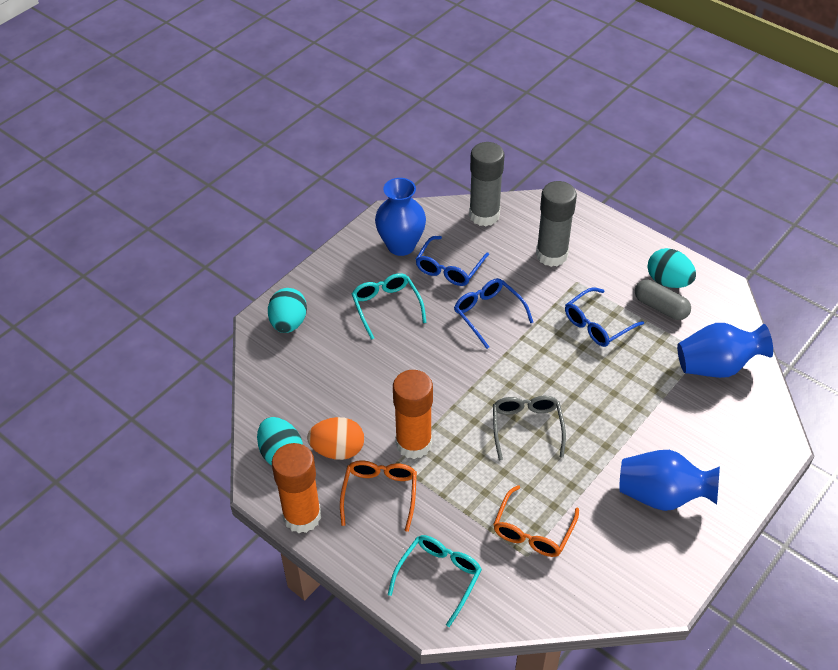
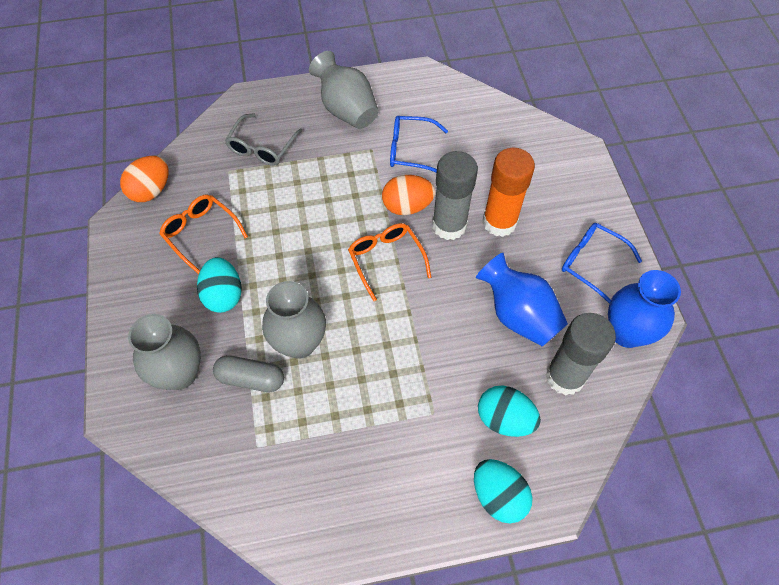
blue glasses: [415,236,489,286] [454,278,533,349] [565,287,644,347] = 3 -> [390,116,448,173] [562,223,642,304] = 2
blue vase: [375,178,426,256] [619,450,720,511] [677,323,773,378] = 3 -> [476,253,568,347] [608,270,681,348] = 2
grey vase: none = 0 -> [128,314,201,390] [262,281,326,359] [309,51,379,129] = 3
orange egg: [307,417,364,460] = 1 -> [120,156,169,202] [382,175,435,215] = 2
orange glue stick: [272,443,321,533] [393,370,433,459] = 2 -> [483,148,535,237] = 1
turquoise glasses: [352,273,427,340] [388,535,482,627] = 2 -> none = 0

